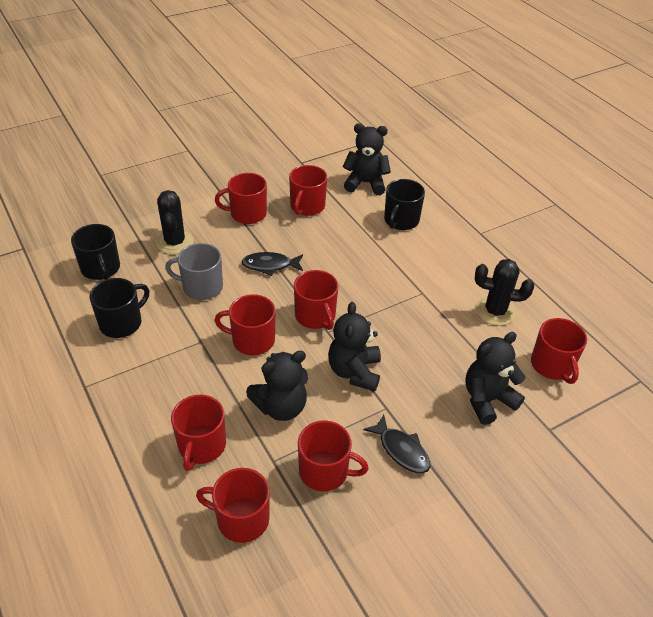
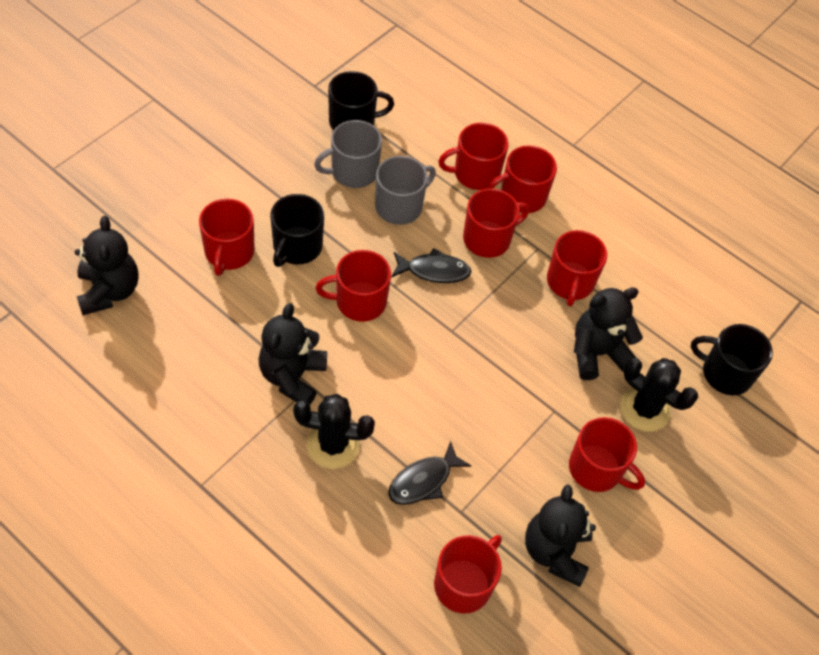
grey mug: [165,243,223,300] = 1 -> [314,120,382,188] [375,156,436,225] = 2

